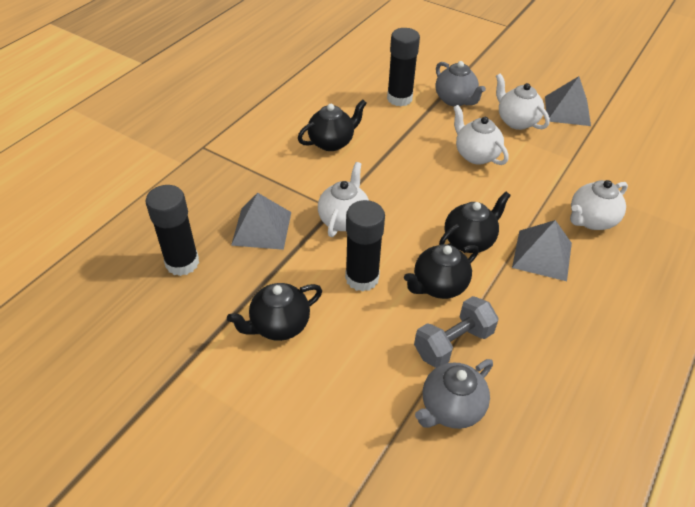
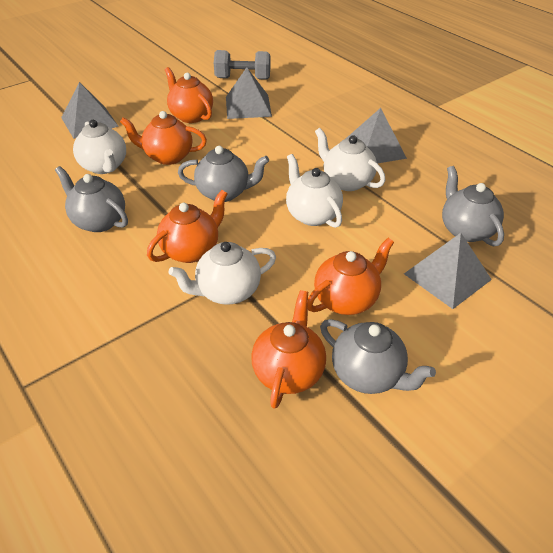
black glue stick: [146,185,199,276] [345,200,385,292] [387,28,420,106] = 3 -> none = 0
black teapot: [227,283,322,341] [298,100,367,151] [404,244,479,299] [439,192,511,253] = 4 -> none = 0
grey pyramid: [231,193,291,250] [512,220,572,281] [545,76,591,126] = 3 -> [61,82,119,139] [226,67,272,119] [346,108,407,163] [404,233,492,309] = 4
grey teapot: [415,359,493,429] [435,61,486,106] = 2 -> [55,166,128,232] [178,146,269,202] [320,319,436,394] [442,166,504,247] = 4
orange teapot: none = 0 -> [120,111,207,165] [147,190,228,263] [165,67,213,123] [251,290,326,409] [308,238,394,315] = 5

